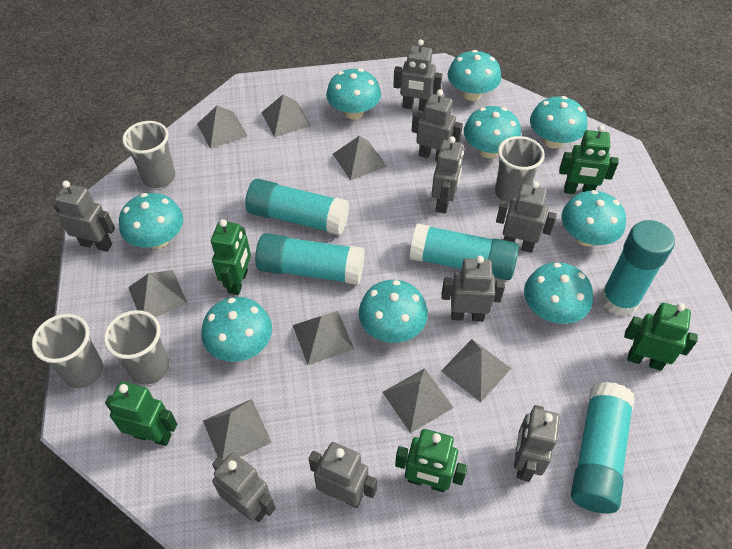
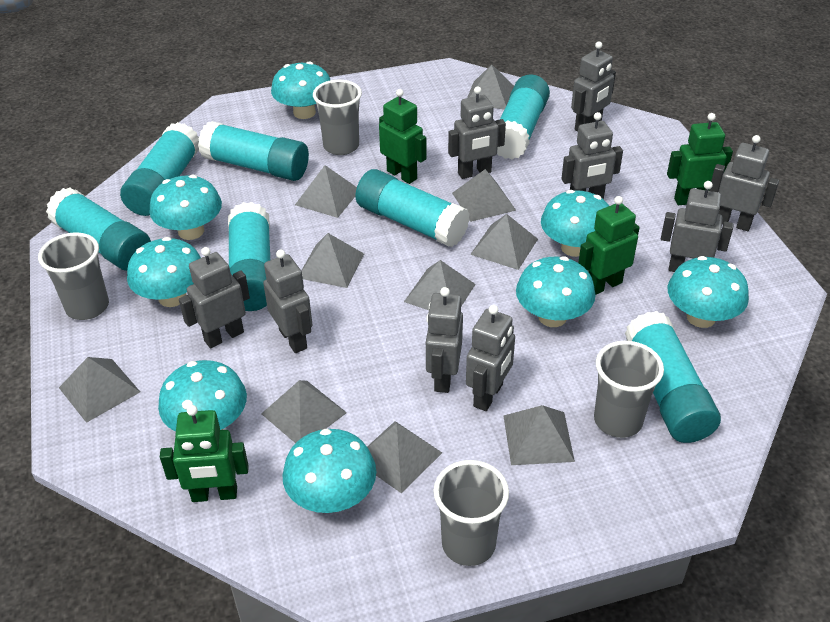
green robot: [105,382,177,446] [211,219,251,295] [395,429,468,492] [559,125,619,194] [624,303,698,371] = 5 -> [160,405,249,502] [379,89,427,184] [578,196,640,295] [667,113,733,205] = 4
grey pyramid: [128,270,188,317] [197,105,248,149] [203,399,272,460] [261,94,311,137] [293,311,354,365] [333,136,387,180] [383,368,454,433] [441,339,511,402] = 8 -> [59,357,140,423] [261,380,347,443] [295,165,357,218] [301,233,364,288] [367,421,442,493] [404,260,476,310] [452,169,516,222] [467,65,514,110] [470,214,538,270] [504,405,575,465] = 10
turquoise glue stick: [245,179,349,235] [255,233,365,285] [410,224,519,280] [571,382,635,514] [601,220,675,316] = 5 -> [46,187,151,271] [120,122,199,216] [198,121,309,181] [228,202,270,311] [355,169,470,247] [497,74,550,159] [625,311,721,443] = 7
turquoise mushroom: [119,193,183,249] [201,297,272,362] [326,69,381,120] [359,280,428,343] [448,50,501,101] [464,106,521,158] [524,262,593,324] [530,96,587,149] [562,190,626,247] = 9 -> [127,237,201,307] [149,175,222,240] [158,360,247,432] [271,61,330,119] [283,429,376,513] [516,256,596,327] [541,190,609,257] [667,256,749,328] = 8

